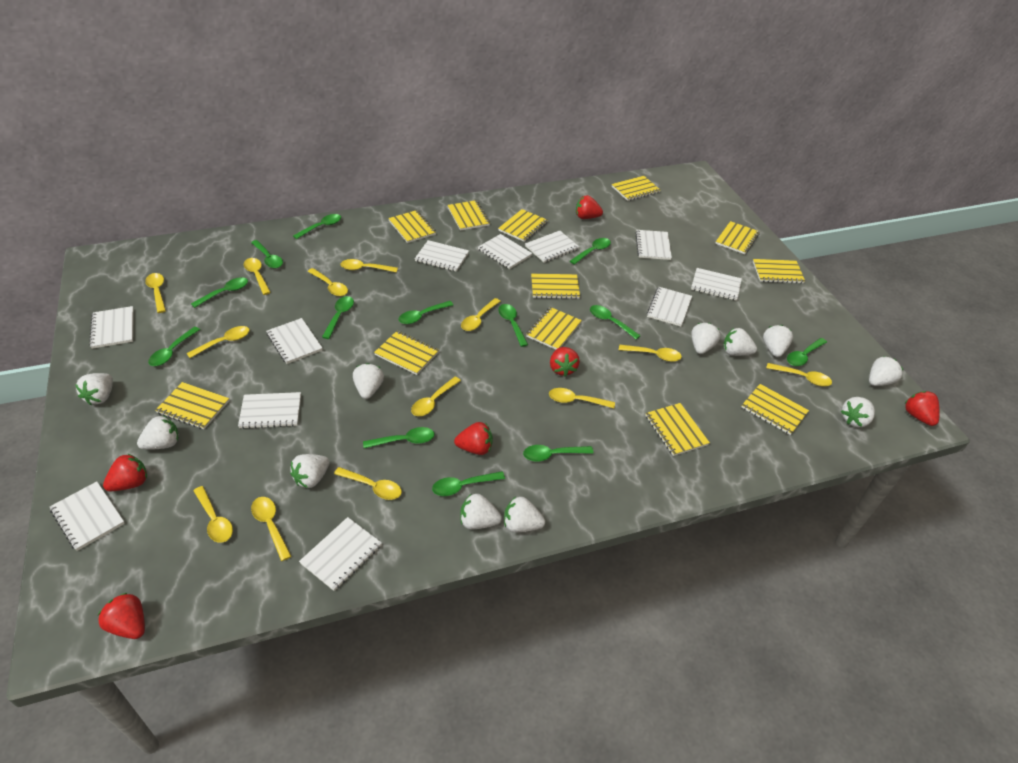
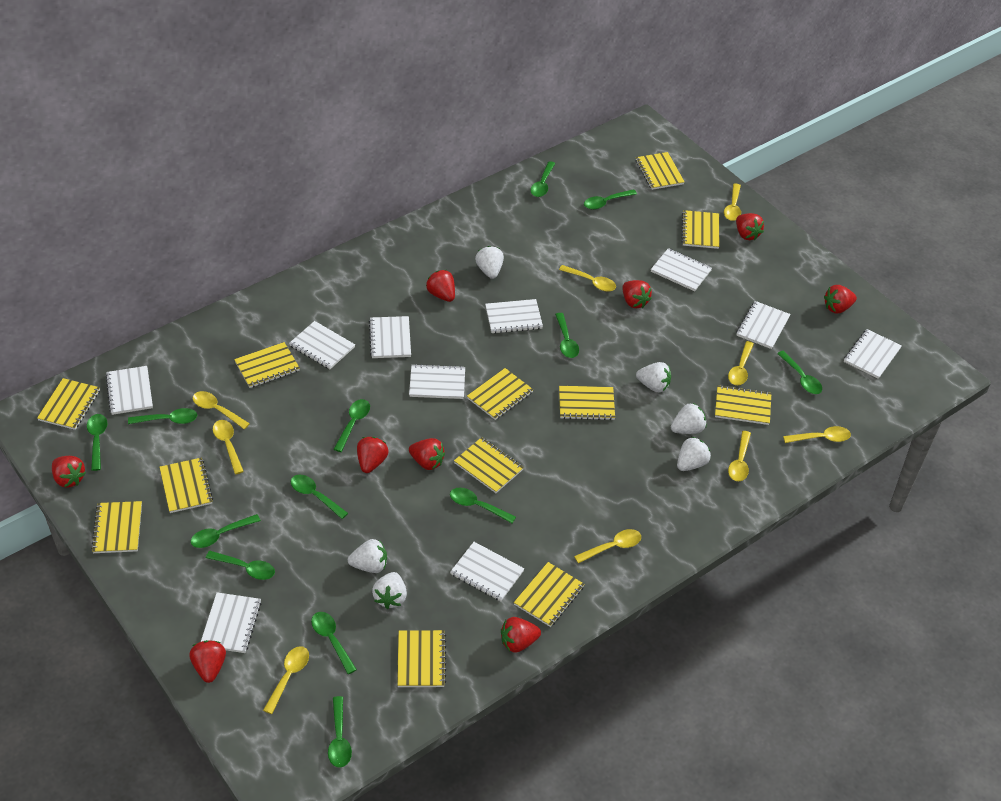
red strawberry: [98,592,145,639] [103,454,147,491] [454,422,493,455] [550,347,580,377] [576,195,603,219] [905,391,940,426] = 6 -> [52,456,86,488] [189,640,226,683] [357,437,389,473] [409,438,445,470] [426,270,455,302] [501,617,541,653] [622,280,652,308] [736,213,764,241] [824,285,857,314] = 9
white notebook: [50,481,125,551] [89,306,134,349] [238,392,301,429] [266,318,322,364] [299,517,382,591] [415,240,469,272] [478,234,532,269] [525,231,579,263] [635,230,672,260] [647,287,692,326] [691,268,742,301] = 11 -> [105,366,153,415] [201,592,261,653] [289,321,355,369] [369,316,411,358] [409,364,465,399] [450,542,525,601] [485,299,543,334] [651,248,712,291] [736,301,791,349] [844,329,902,379] = 10
white strawberry: [75,373,113,405] [137,415,179,450] [290,454,330,488] [353,363,384,399] [460,493,502,529] [504,496,545,532] [692,323,720,354] [723,328,757,356] [763,325,793,357] [841,397,875,427] [869,356,903,386] = 11 -> [348,539,387,573] [372,572,407,609] [475,246,504,279] [636,362,671,392] [671,403,707,434] [677,437,711,471] = 6
yellow spoon: [145,273,166,313] [187,326,249,358] [193,486,233,543] [244,258,271,295] [251,497,292,561] [308,268,348,296] [334,467,402,500] [341,259,398,273] [411,377,461,416] [461,298,501,331] [549,388,615,408] [619,345,682,362] [766,363,832,386] = 13 -> [193,391,250,429] [213,420,244,474] [263,646,309,714] [559,265,616,292] [574,529,641,564] [724,183,741,221] [728,341,754,385] [728,431,751,481] [783,426,851,443] = 9

